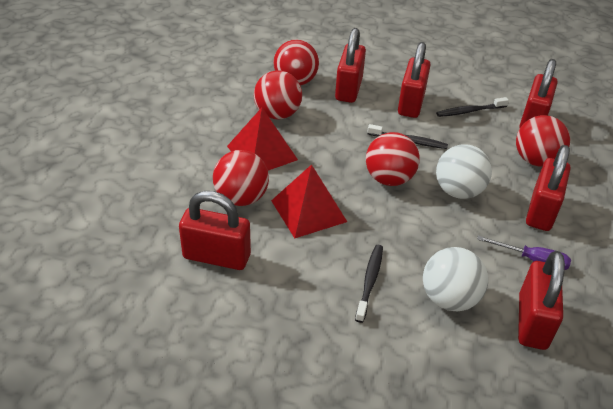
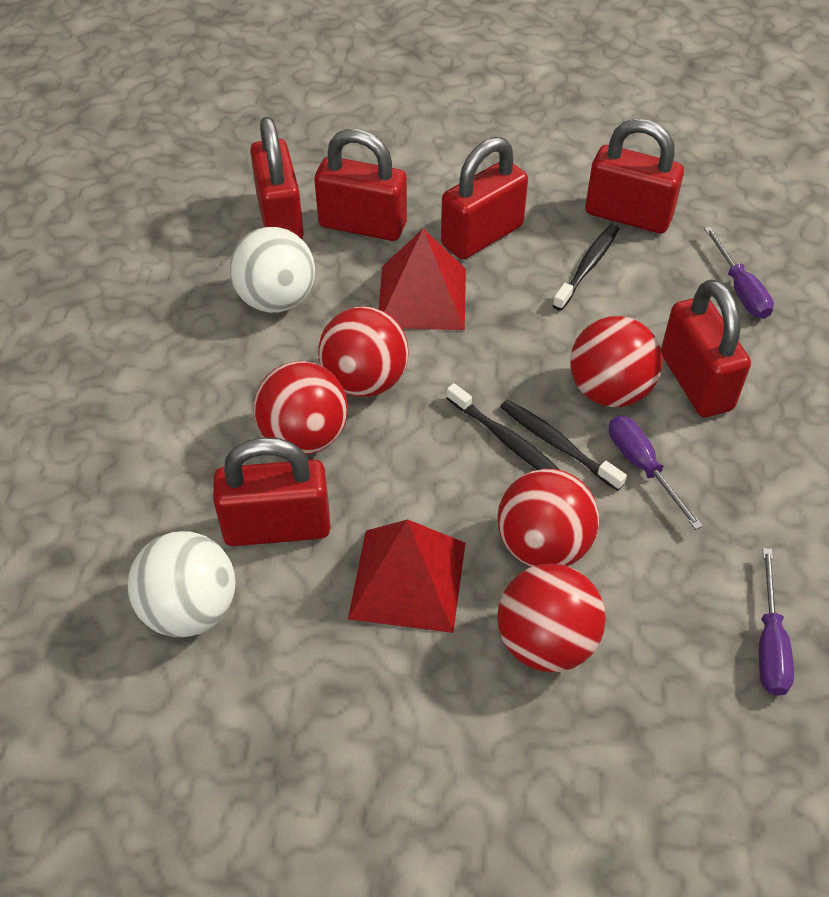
purple screwdriver: [477,236,571,270] = 1 -> [609,416,703,530] [704,227,774,319] [759,548,794,696] = 3

